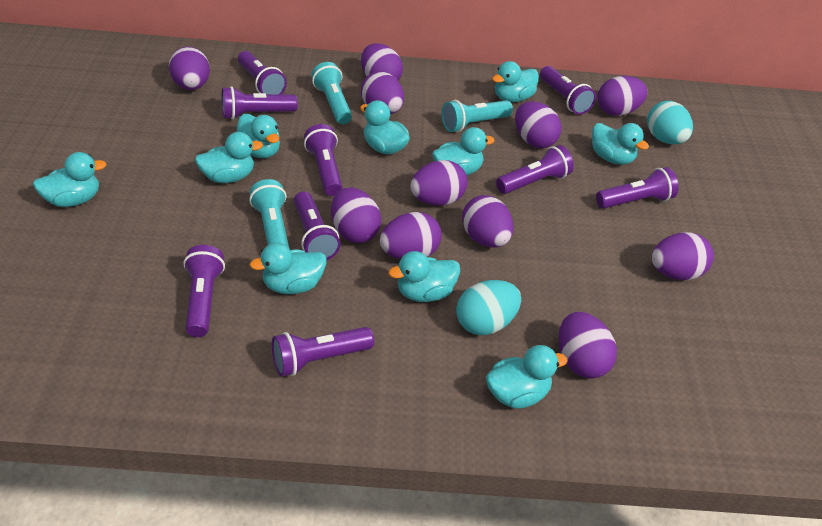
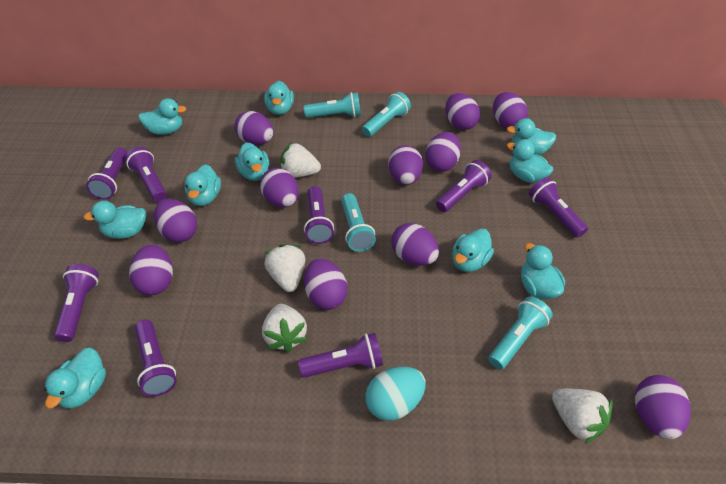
purple flashlight: [183,245,225,337] [222,86,298,120] [238,51,287,94] [272,327,374,377] [294,192,340,260] [304,124,342,196] [496,145,574,194] [540,66,596,115] [596,167,679,209] = 9 -> [54,264,99,342] [86,147,128,200] [125,147,167,202] [134,320,177,397] [298,333,383,378] [304,186,334,244] [436,160,491,212] [529,177,588,238] = 8
turquoise egg: [456,280,521,335] [647,101,693,144] = 2 -> [365,367,426,421] = 1
turquoise flashlight: [249,179,289,248] [311,62,352,124] [441,100,513,132] = 3 -> [304,92,361,118] [341,193,376,252] [362,91,411,137] [489,297,553,369] = 4
white strawberry: none = 0 -> [262,304,308,352] [264,244,305,292] [280,143,321,178] [552,389,613,444] = 4

